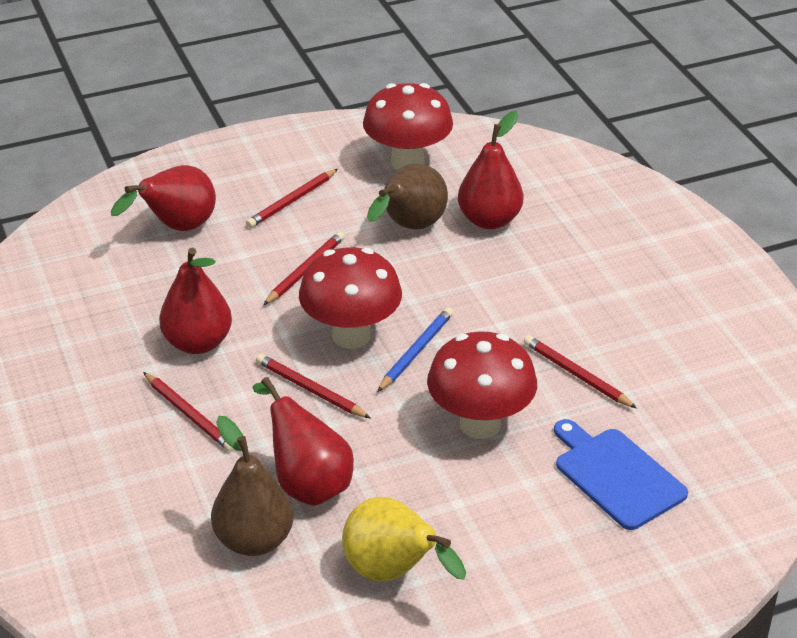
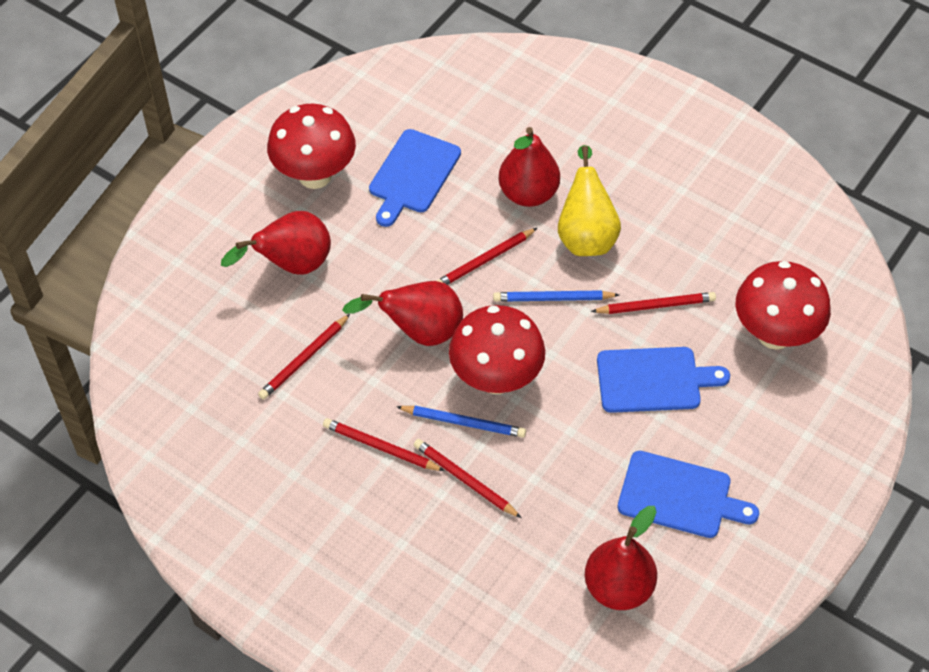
blue cutting board: [554,419,688,530] = 1 -> [369,129,461,227] [597,347,730,413] [618,451,759,538] = 3
blue pencil: [377,307,453,392] = 1 -> [396,406,526,438] [493,290,619,302] = 2
brown pear: [211,416,294,556] [367,163,448,230] = 2 -> none = 0

